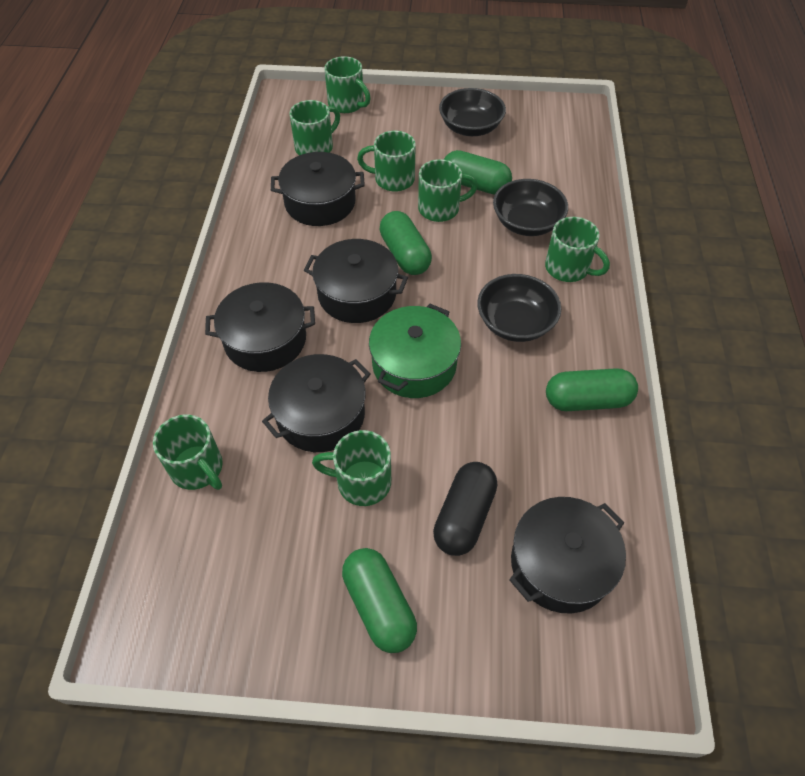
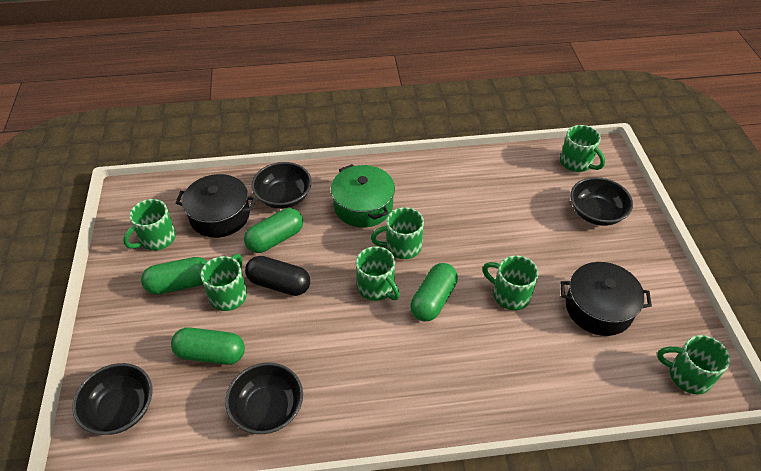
black bowl: [439,88,506,136] [477,274,561,342] [493,179,568,236] = 3 -> [72,363,152,435] [225,363,303,434] [251,162,312,209] [570,177,633,226] = 4
black pot: [205,282,315,372] [262,354,371,452] [271,152,365,226] [304,239,408,323] [509,497,626,614] = 5 -> [175,174,256,238] [561,262,652,336] = 2

